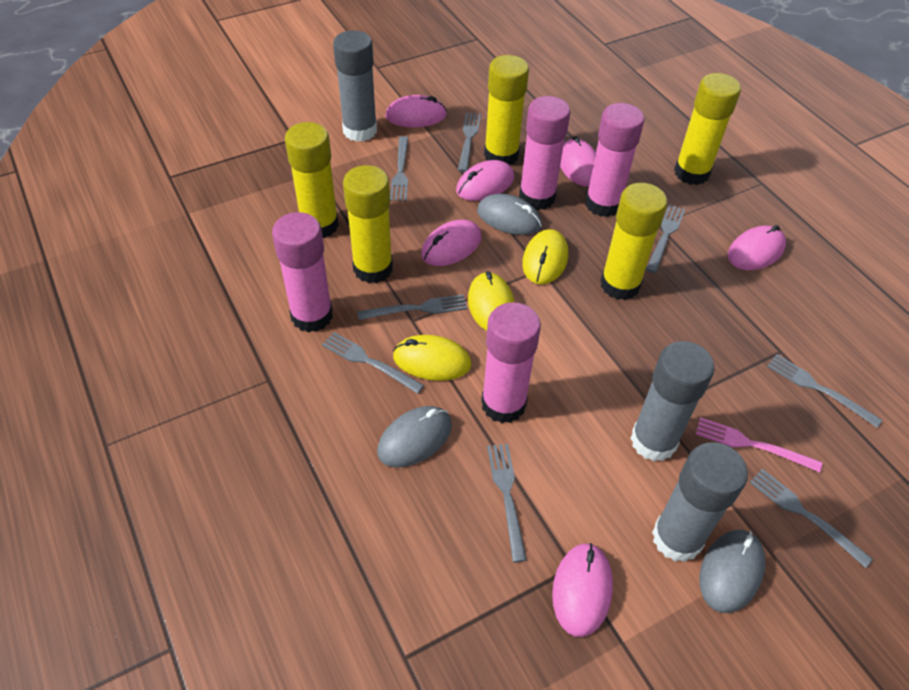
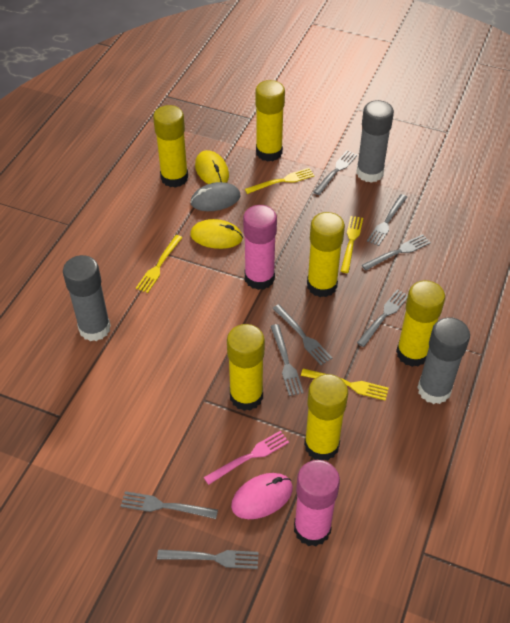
grey mouse: [377,406,452,467] [477,194,542,235] [699,530,766,613] = 3 -> [190,182,240,211] = 1
pink glue stick: [272,212,333,333] [481,302,541,423] [519,96,570,210] [585,103,644,217] = 4 -> [243,205,277,290] [294,460,340,546] = 2
pink mouse: [385,95,447,127] [421,220,482,266] [456,160,514,201] [552,543,613,637] [560,136,596,186] [728,225,786,270] = 6 -> [231,473,293,519] = 1
yellow fork: none = 0 -> [136,235,183,293] [245,168,315,194] [301,369,389,401] [341,216,363,273] = 4
yellow glue stick: [285,122,339,238] [343,165,393,283] [484,55,529,165] [600,183,668,300] [674,73,741,185] = 5 -> [153,105,188,188] [227,324,265,411] [255,80,285,162] [304,374,348,460] [307,212,345,297] [396,280,445,367] = 6
yellow mouse: [393,335,471,381] [468,271,515,331] [522,229,568,284] = 3 -> [190,219,243,249] [195,150,229,184] = 2

